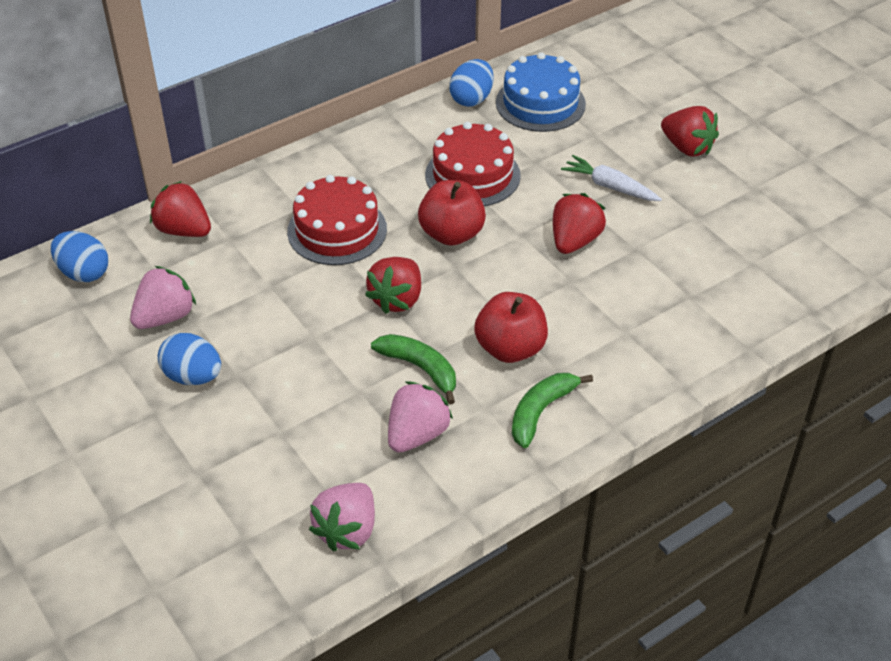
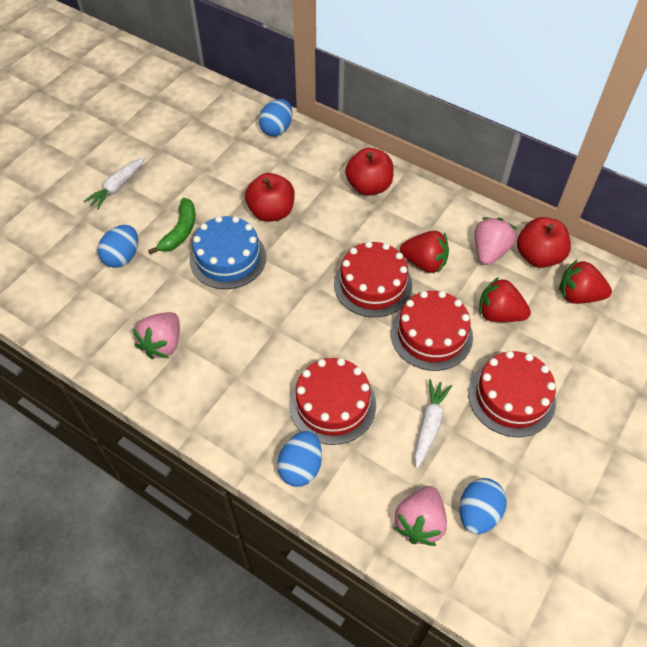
blue egg: [51,231,108,282] [158,333,221,385] [449,59,494,107] = 3 -> [98,225,138,268] [259,99,293,136] [277,431,322,487] [460,478,507,534] = 4
green banana: [371,334,456,405] [512,373,593,448] = 2 -> [148,198,195,254] = 1
red apple: [418,180,486,246] [474,292,548,363] = 2 -> [245,173,295,222] [345,148,394,196] [517,217,571,268] = 3
red cake: [287,175,387,265] [425,122,521,206] = 2 -> [289,358,376,445] [334,241,412,317] [391,291,473,371] [468,351,556,437] = 4
red strawberry: [150,181,211,237] [365,257,421,314] [553,193,606,254] [661,106,719,157] = 4 -> [400,231,449,273] [479,277,531,322] [559,260,612,304] = 3
white carrot: [561,155,662,201] = 1 -> [84,157,145,209] [415,379,452,468] = 2

